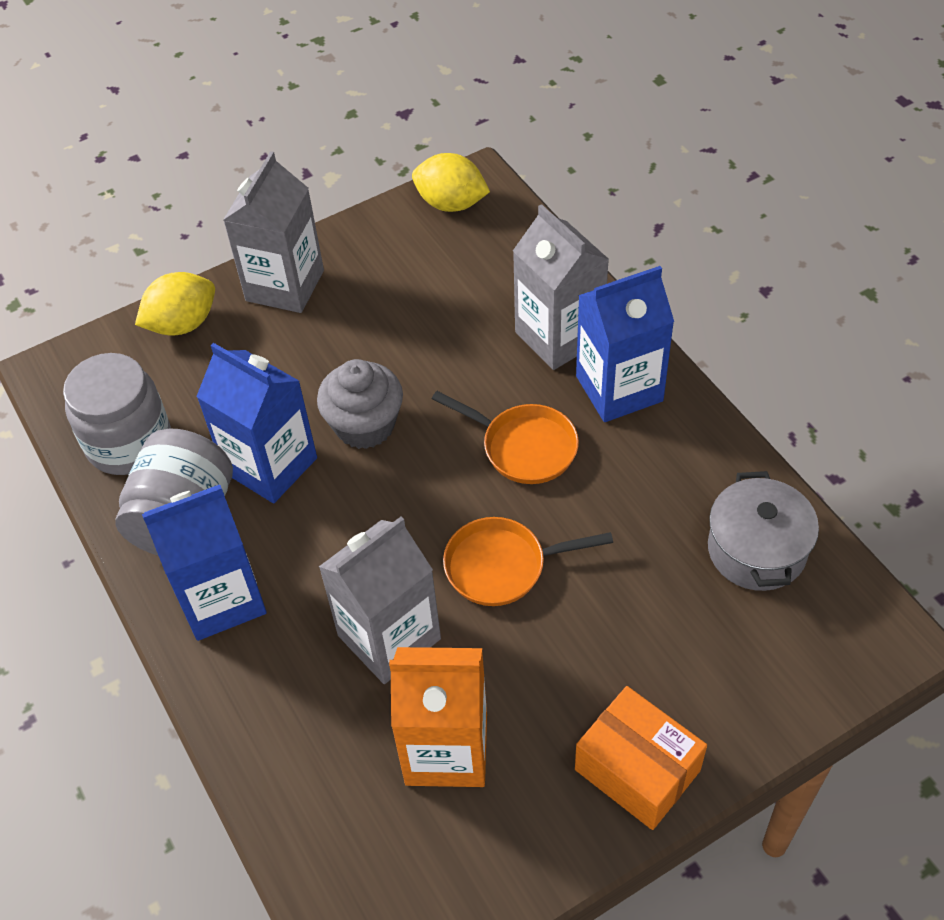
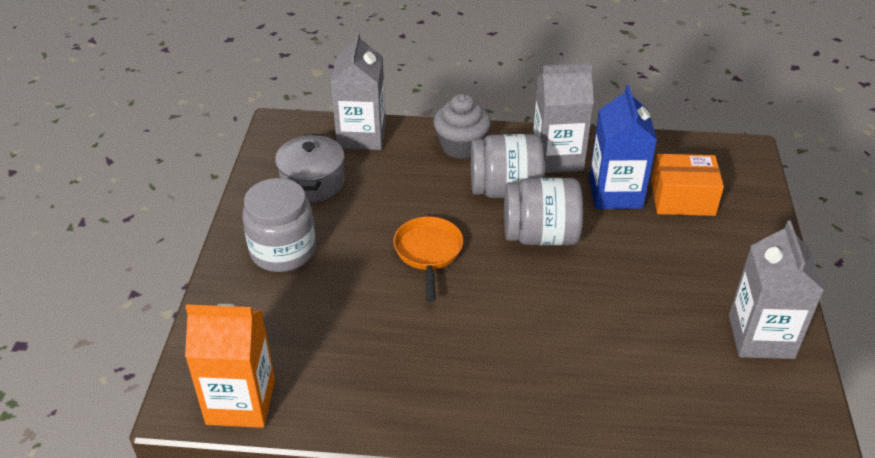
blue carton: [142,485,267,641] [196,343,317,503] [576,266,674,422] = 3 -> [589,85,657,209] = 1
grey jar: [63,353,171,475] [116,429,233,555] = 2 -> [242,178,316,272] [471,134,545,198] [504,178,583,245] = 3
orange pan: [432,391,579,484] [443,517,613,606] = 2 -> [393,216,463,302] = 1
yellow lemon: [135,272,215,336] [412,153,490,212] = 2 -> none = 0

